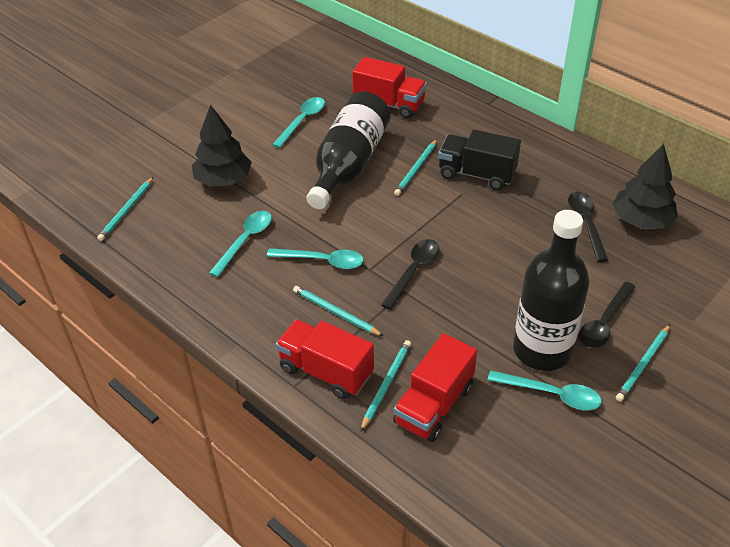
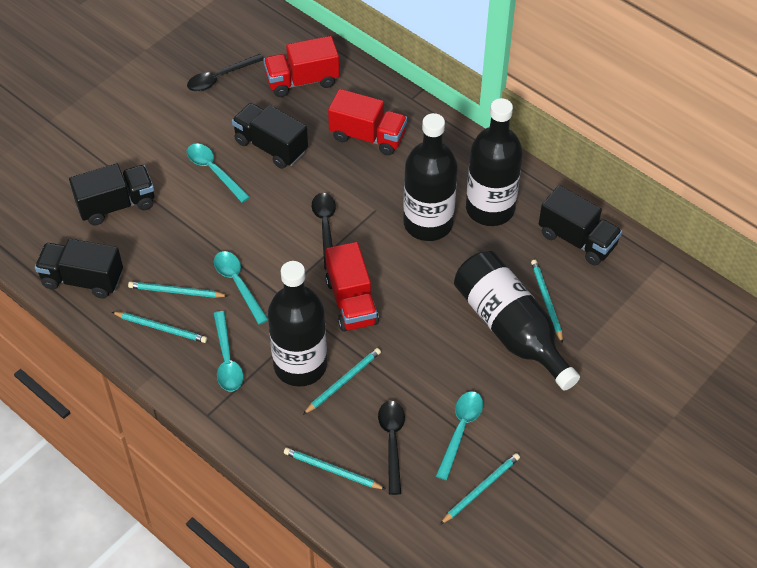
black bottle: [307,92,390,209] [513,210,590,371] = 2 -> [268,261,327,387] [403,113,458,241] [454,251,580,390] [466,98,523,226] = 4
black tree: [192,105,252,187] [612,144,678,229] = 2 -> none = 0
black truck: [438,130,521,190] = 1 -> [35,239,123,299] [69,164,154,225] [232,103,308,169] [539,185,622,266] = 4
turquoise pencil: [97,177,153,241] [293,286,383,336] [361,340,411,431] [394,139,437,196] [616,324,670,402] = 5 -> [112,312,207,343] [128,282,228,298] [284,448,385,489] [303,348,381,415] [440,453,520,524] [531,260,563,344] = 6

